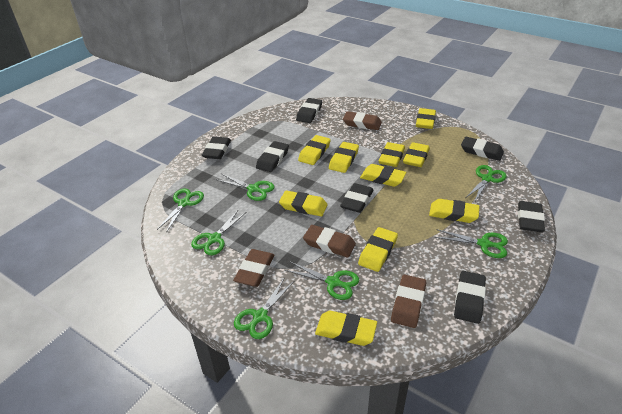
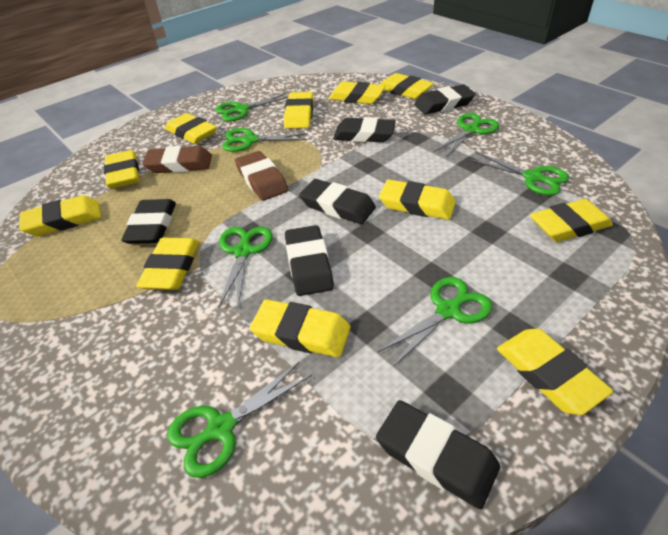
black eraser: [202,136,231,159] [256,141,289,172] [296,98,322,123] [340,183,374,213] [454,271,486,324] [461,137,504,161] [518,201,545,232] = 7 -> [121,199,176,244] [285,225,334,296] [299,179,376,224] [333,117,396,142] [376,400,500,509] [414,85,476,114] = 6
brown eraser: [233,249,274,287] [303,225,356,257] [343,111,382,130] [391,275,426,328] = 4 -> [142,146,212,173] [235,151,288,201] = 2
yellow eraser: [279,191,328,216] [298,135,331,165] [315,310,377,346] [329,142,359,173] [358,227,398,272] [360,164,406,187] [378,142,405,167] [403,142,430,167] [416,108,436,129] [429,199,480,223] = 10 -> [19,195,101,236] [104,150,139,189] [136,238,199,290] [165,113,217,144] [250,299,350,357] [284,92,313,129] [328,81,385,104] [379,180,456,220] [380,73,434,99] [497,329,613,415] [530,199,613,242] = 11

